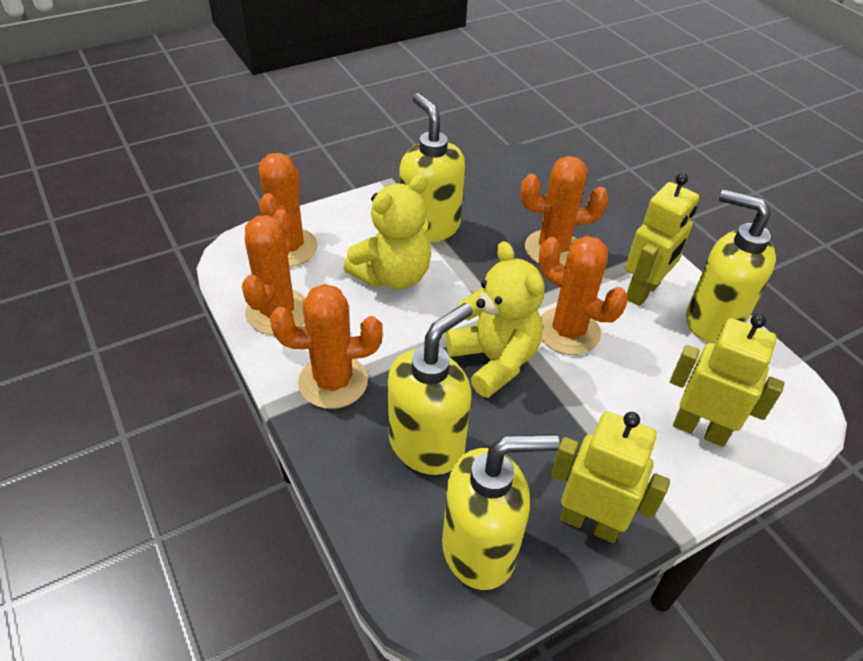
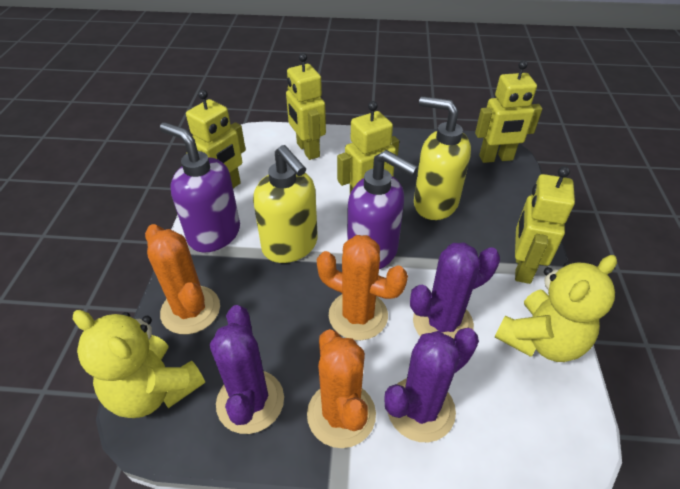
orange cactus: [242,209,306,335] [259,153,318,267] [270,284,383,409] [521,156,609,266] [539,236,628,355] = 5 -> [145,224,220,334] [307,329,376,448] [317,235,408,340] = 3
purple cactus: none = 0 -> [210,305,284,434] [385,328,479,442] [410,242,500,339] = 3
purple soap dispenser: none = 0 -> [160,122,240,252] [347,150,418,269] = 2
yellow robot: [551,411,670,543] [625,173,699,306] [670,314,784,447] = 3 -> [186,90,246,188] [286,53,326,160] [337,101,399,193] [475,60,542,163] [515,166,575,284] = 5
yellow soap dispenser: [388,303,473,475] [400,93,465,243] [442,434,559,590] [686,189,776,343] = 4 -> [253,145,318,263] [414,96,471,220] = 2

